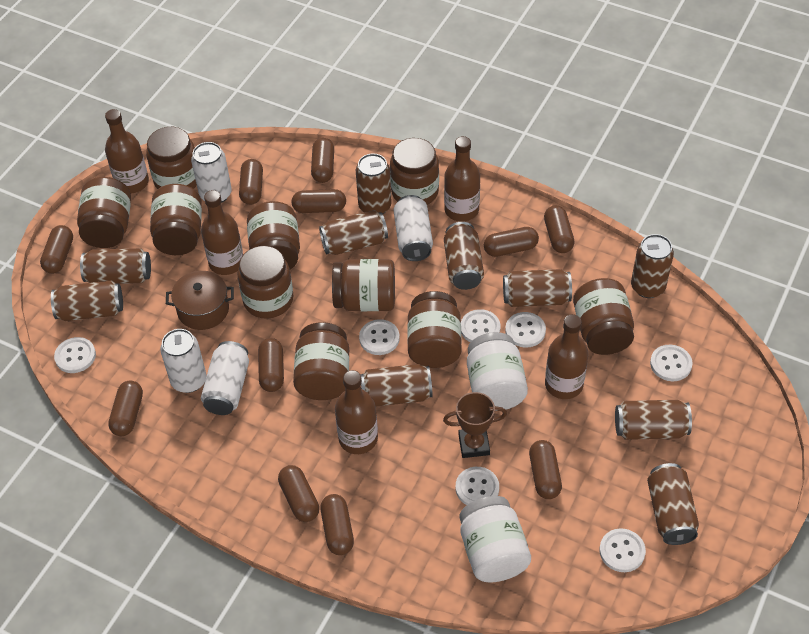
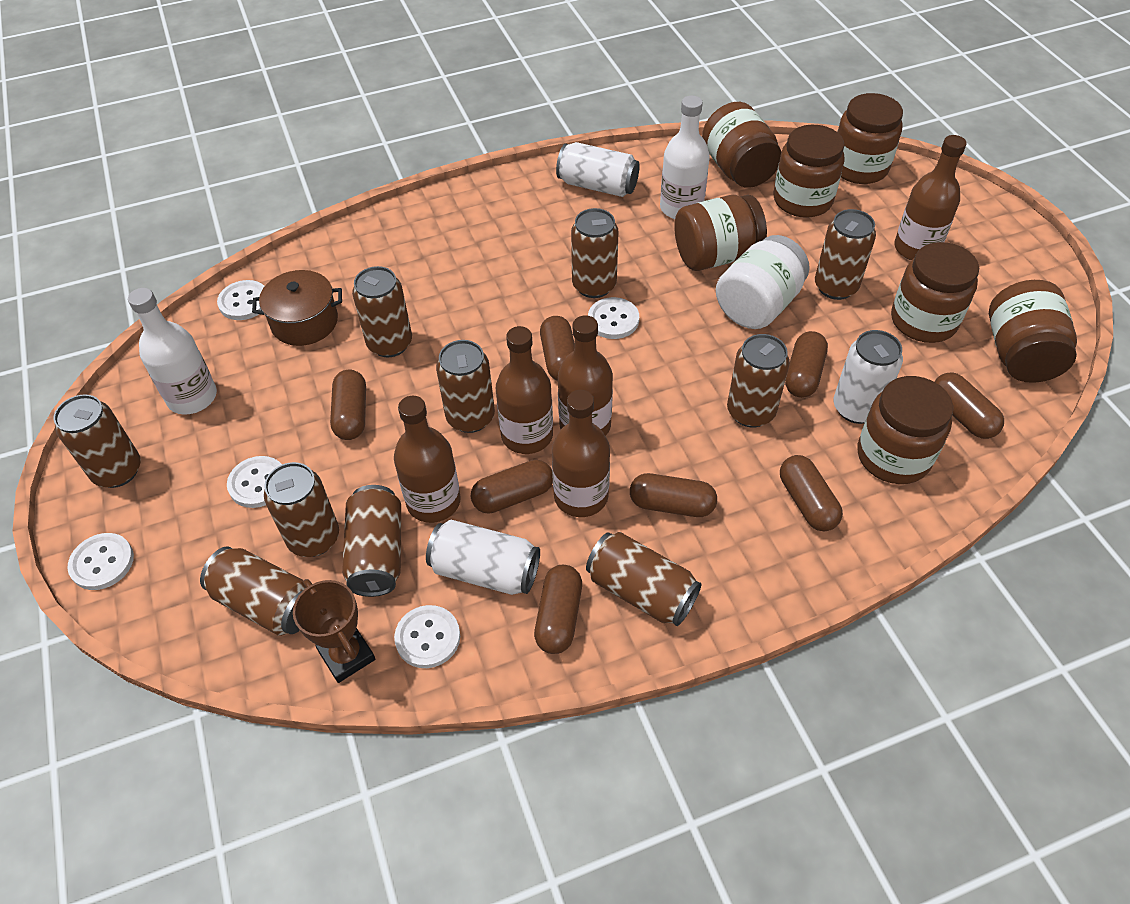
brown capsule: [40,225,73,274] [108,381,143,436] [239,159,263,205] [258,338,284,392] [278,465,319,522] [291,189,346,213] [311,138,334,183] [320,494,354,555] [484,227,539,257] [529,440,562,499] [544,205,575,253] = 11 -> [330,369,366,440] [470,460,553,514] [534,565,582,654] [540,316,575,381] [630,473,717,517] [780,455,843,531] [785,331,828,398] [935,372,1004,439] = 8
brown jar: [77,177,131,248] [146,127,197,189] [150,184,202,255] [238,246,293,319] [247,201,300,270] [293,322,349,400] [332,259,395,311] [390,138,439,205] [407,291,462,368] [573,278,634,355] = 10 -> [674,195,767,271] [702,102,781,188] [774,125,845,218] [837,93,903,184] [858,376,953,484] [891,242,979,343] [989,280,1077,383] = 7
white bottle: none = 0 -> [128,288,217,415] [660,96,710,219] = 2
white button: [54,337,96,373] [359,319,400,355] [456,467,499,505] [461,309,501,343] [505,312,546,348] [599,528,646,572] [650,345,692,381] = 7 -> [67,533,134,590] [217,280,265,320] [227,456,282,508] [394,605,460,668] [588,297,639,339] = 5
white can: [160,329,206,393] [191,142,232,203] [201,341,249,415] [394,195,433,261] = 4 -> [426,520,540,595] [556,142,640,197] [833,330,903,424] = 3
white jar: [460,496,531,583] [467,332,528,410] = 2 -> [716,235,810,329] = 1

